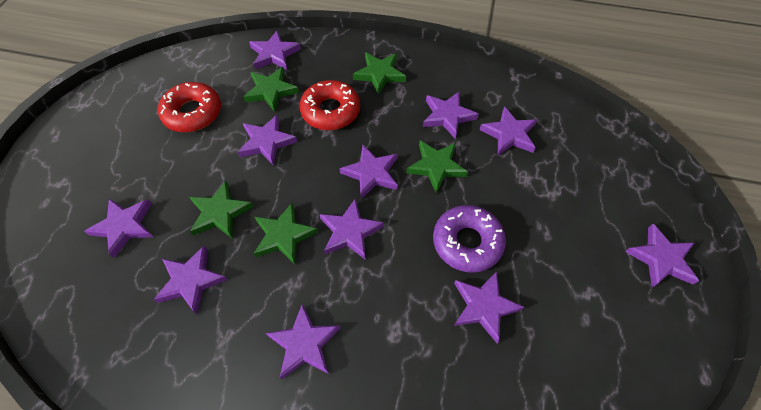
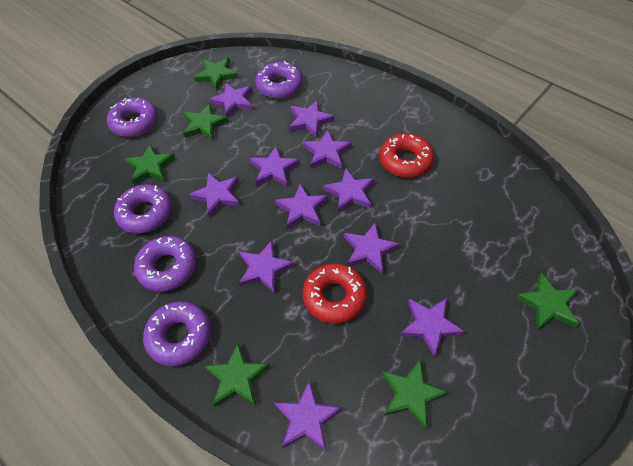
green star: [189,181,254,239] [243,67,299,112] [253,202,318,264] [353,52,406,95] [406,141,468,193] = 5 -> [125,144,176,185] [183,103,229,141] [194,58,239,90] [205,343,270,407] [382,360,448,429] [515,273,579,330] = 6
purple donut: [433,205,506,272] = 1 -> [107,97,158,137] [114,184,172,233] [134,236,197,292] [143,301,211,366] [255,61,303,99] = 5

